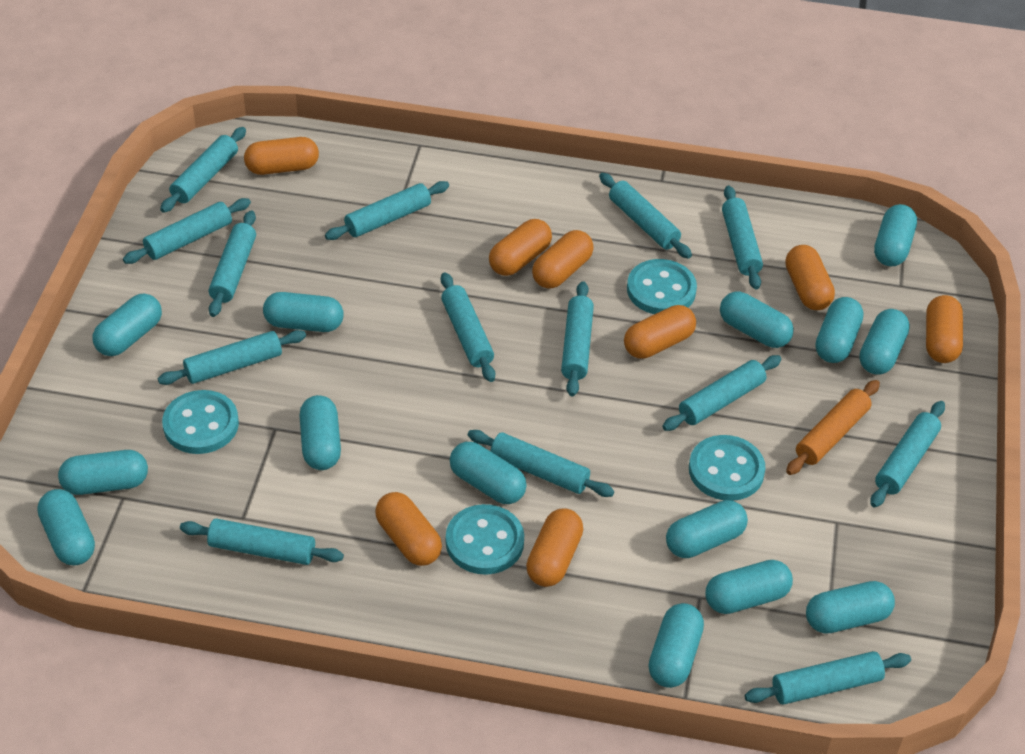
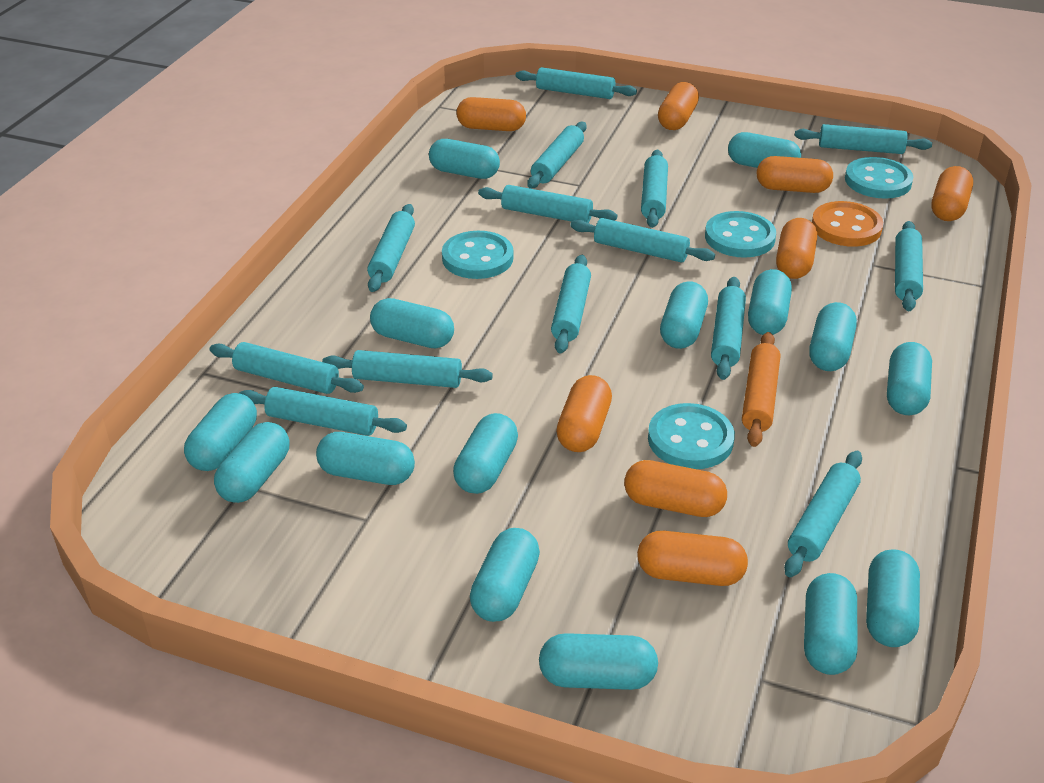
orange button: none = 0 -> [812,201,883,247] = 1
turquoise capsule: [37,489,95,565] [58,450,148,495] [93,294,162,356] [263,292,344,332] [300,395,341,470] [450,442,527,504] [649,603,704,688] [666,500,748,558] [705,560,793,614] [720,291,794,348] [806,581,895,634] [816,297,863,363] [859,309,910,375] [874,204,917,267] = 14 -> [184,393,257,471] [214,422,290,503] [316,432,415,485] [370,298,454,348] [429,139,500,179] [453,413,518,494] [470,528,540,622] [539,633,658,690] [660,281,708,349] [728,132,801,168] [748,269,792,335] [804,573,857,675] [809,302,857,371] [866,549,920,647] [887,342,932,415] = 15

